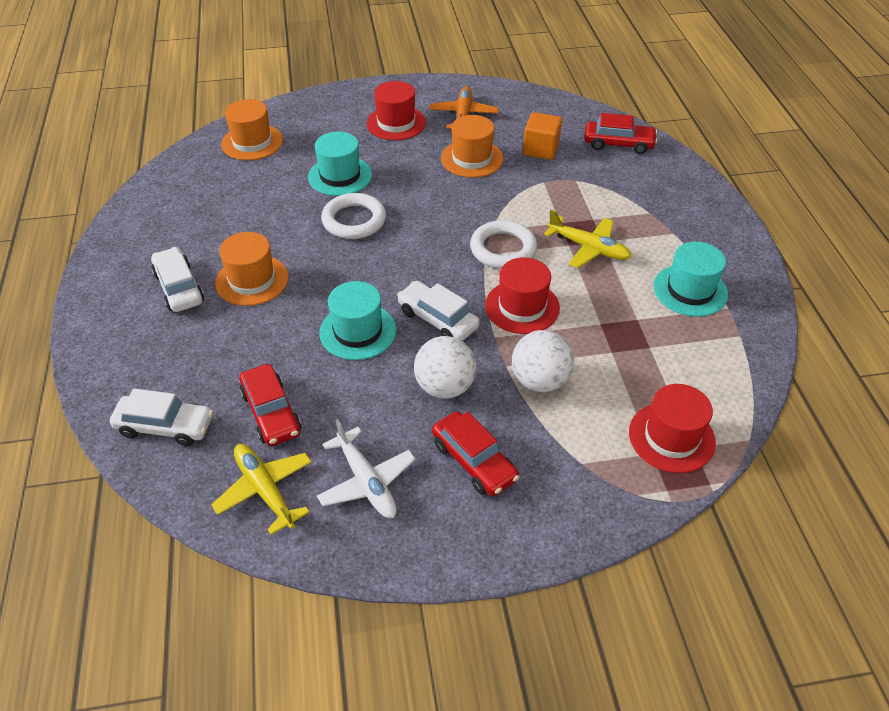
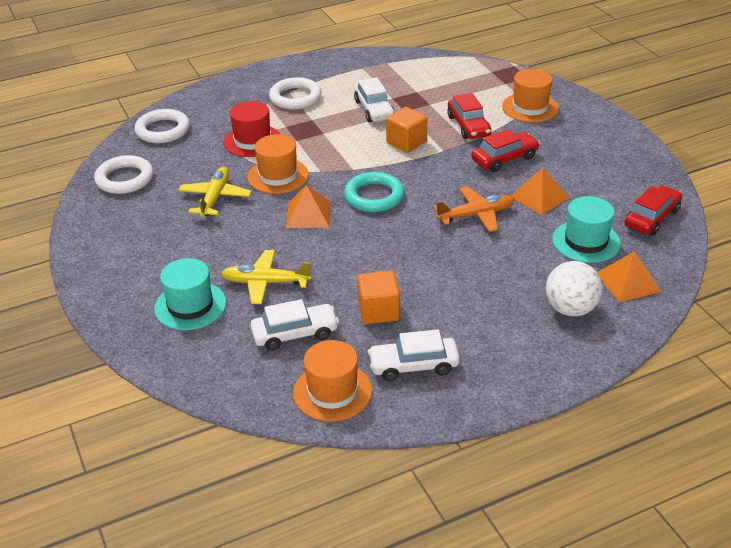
orange cube: [523,112,562,160] = 1 -> [357,271,400,324] [386,107,427,153] = 2
orange pyramid: none = 0 -> [286,185,331,228] [511,168,570,215] [597,251,662,302] = 3
red hat: [366,81,426,140] [485,257,560,334] [629,384,716,473] = 3 -> [223,101,280,157] = 1
turquoise hat: [308,132,372,196] [319,281,396,360] [653,242,728,317] = 3 -> [154,258,226,330] [552,196,621,263] = 2
turquoise ring: none = 0 -> [344,172,404,212] = 1
white ball: [414,336,477,399] [512,330,574,392] = 2 -> [546,261,603,316] = 1
white plane: [317,419,416,518] = 1 -> none = 0
white ring: [321,193,386,239] [470,220,537,269] = 2 -> [94,155,154,194] [135,109,190,143] [269,77,322,110] = 3

